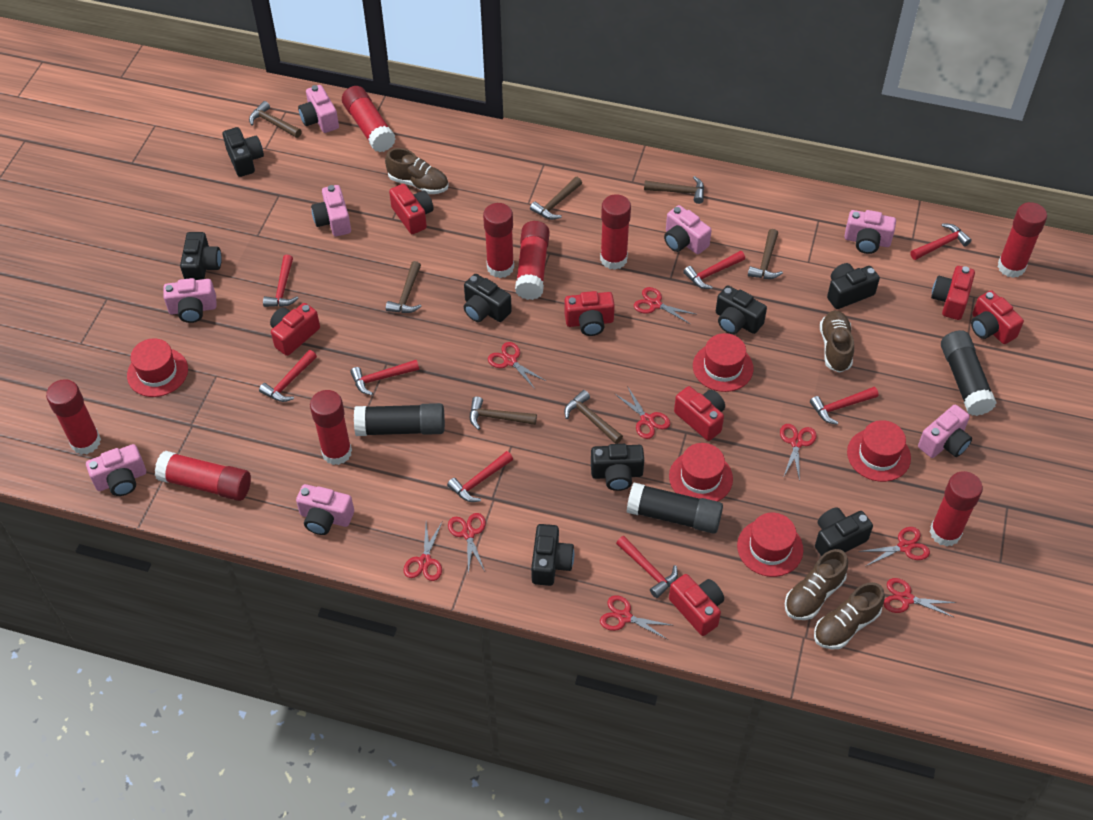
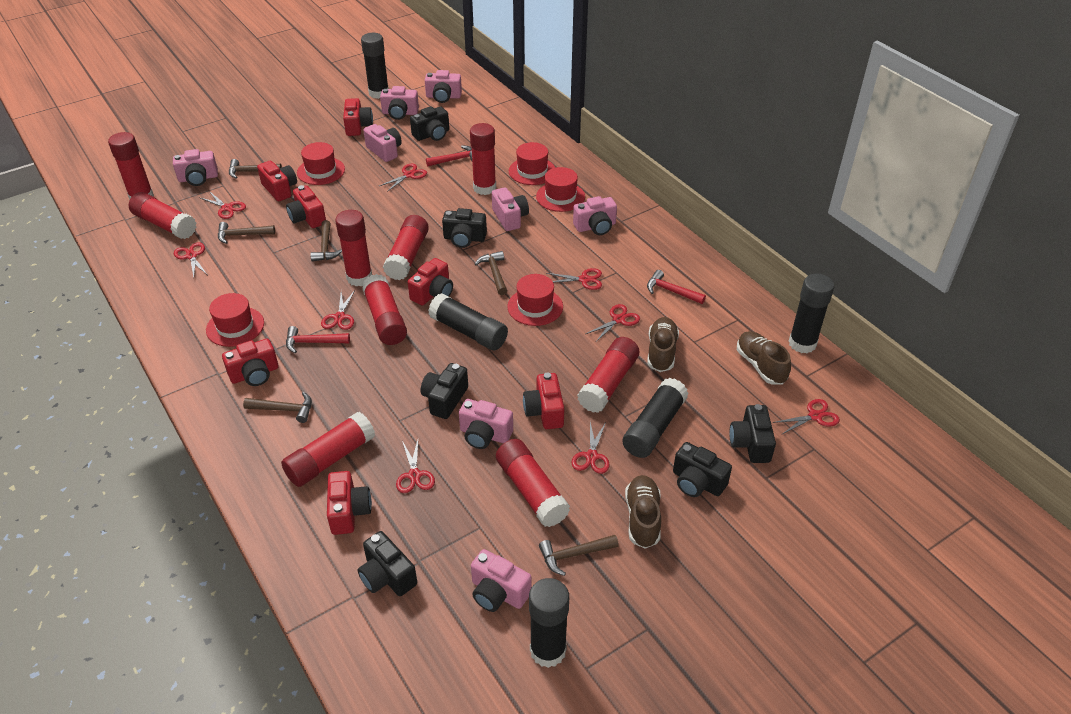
black camera: [180,232,221,280] [223,127,264,177] [464,274,512,322] [531,524,574,586] [591,444,644,491] [716,286,767,334] [815,507,873,556] [827,263,880,309] = 8 -> [358,531,417,596] [410,106,449,141] [421,363,468,419] [442,208,487,248] [673,442,732,497] [729,404,776,463] = 6
black glue stick: [354,403,445,436] [627,483,723,534] [941,330,997,416] = 3 -> [361,33,389,99] [428,293,508,350] [529,578,569,668] [622,378,689,458] [789,273,834,353] = 5
brown hammer: [249,101,302,138] [386,261,422,313] [470,397,537,430] [530,177,582,220] [564,390,623,444] [644,176,704,204] [748,229,783,279] = 7 -> [218,222,275,244] [229,159,282,178] [243,392,312,423] [310,220,342,262] [475,251,507,295] [539,535,619,576] = 6
brown shoe: [385,148,449,194] [785,549,848,620] [814,582,885,650] [820,311,854,373] = 4 -> [625,475,661,549] [647,317,679,372] [737,331,791,385] = 3
red hammer: [259,350,317,402] [263,255,299,307] [350,360,419,395] [447,451,513,502] [616,536,678,598] [683,251,745,289] [810,387,879,425] [910,223,972,260] = 8 -> [286,326,350,353] [426,145,472,166] [647,270,706,304] = 3

